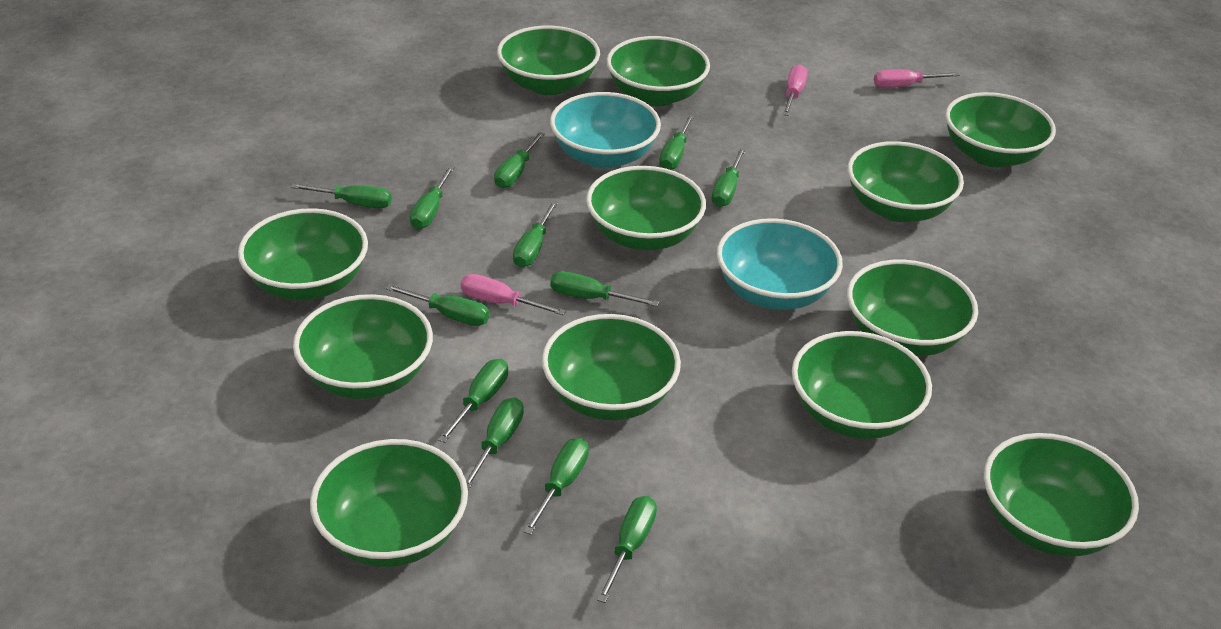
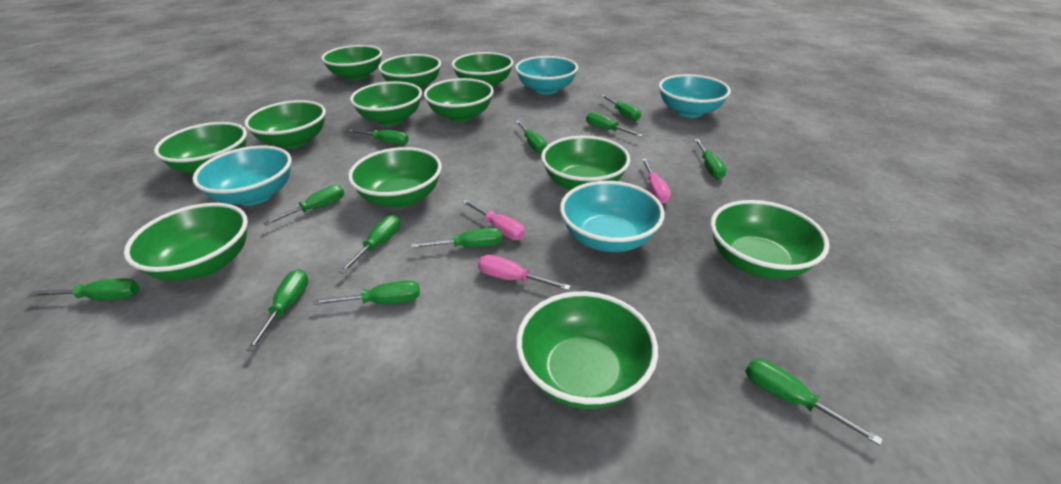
turquoise bowl: [550,92,661,169] [717,218,843,310] = 2 -> [192,146,292,206] [515,56,578,95] [560,181,665,252] [659,74,731,118] = 4

